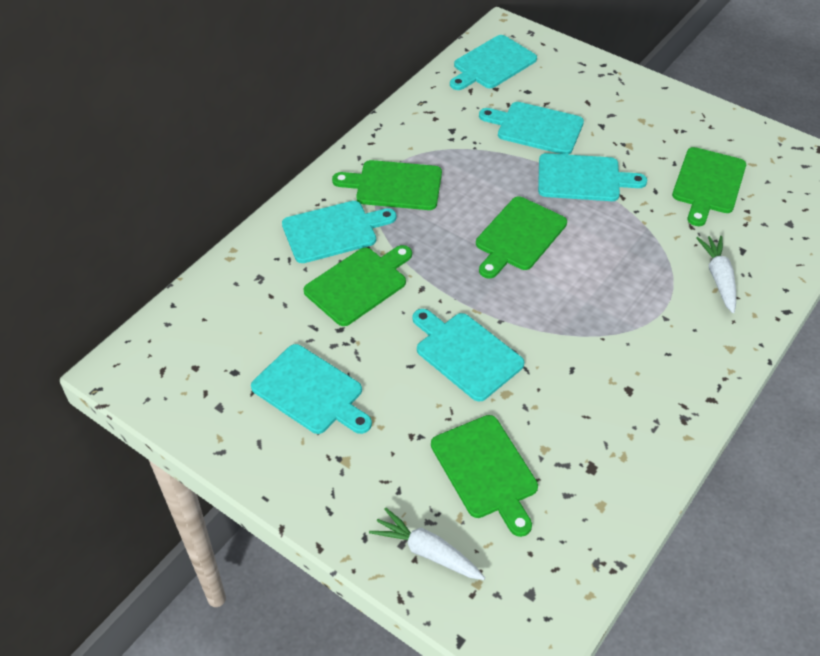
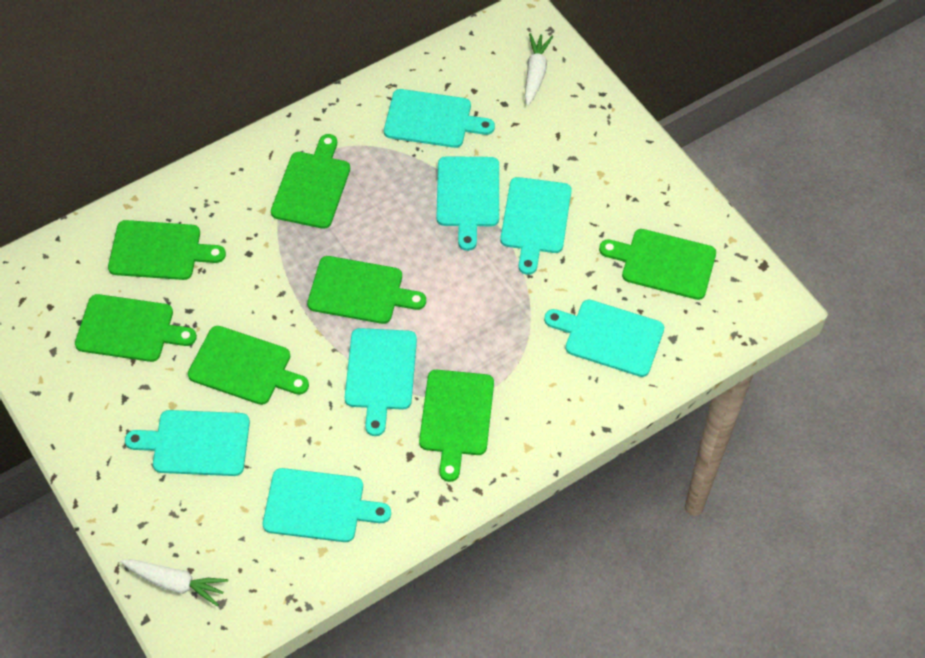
green cutting board: [303,245,412,326] [332,160,442,210] [431,415,538,537] [476,197,567,279] [672,147,746,226] = 5 -> [75,294,197,362] [108,220,226,280] [188,326,309,405] [271,134,350,229] [307,256,426,324] [419,370,494,482] [599,229,716,300] = 7
turquoise cutting board: [251,344,372,434] [282,201,396,263] [412,309,524,402] [450,35,537,90] [479,102,584,155] [538,153,647,201] = 6 -> [125,410,250,476] [263,468,391,542] [345,328,417,436] [384,89,495,148] [437,156,499,251] [500,177,572,275] [544,300,664,377] = 7

